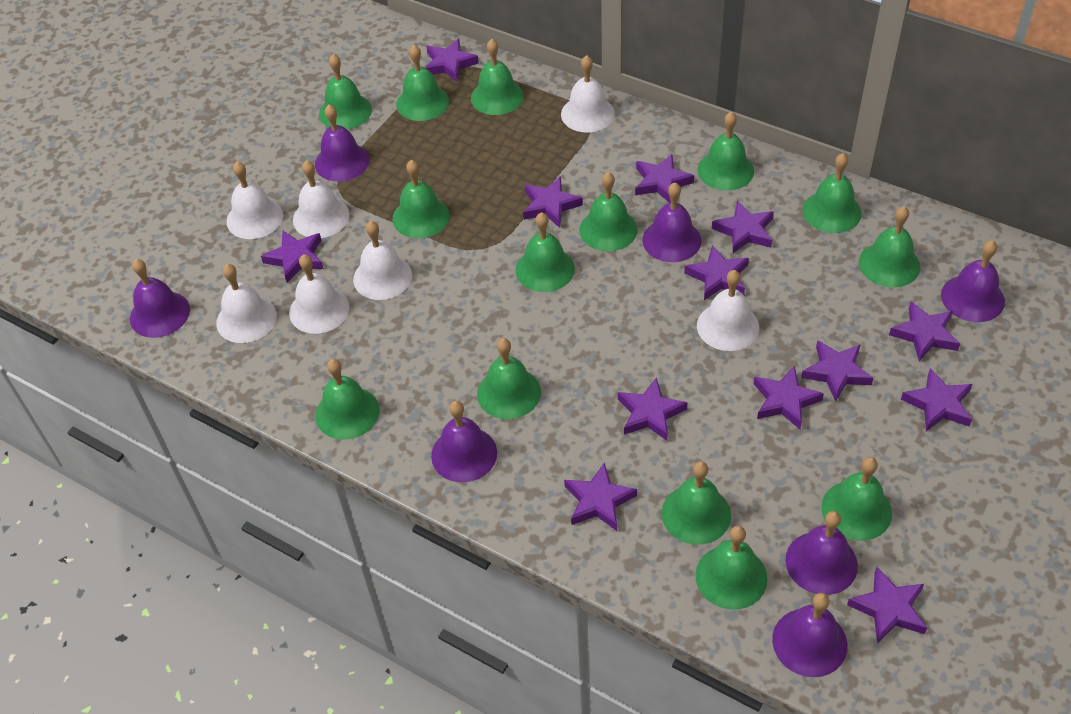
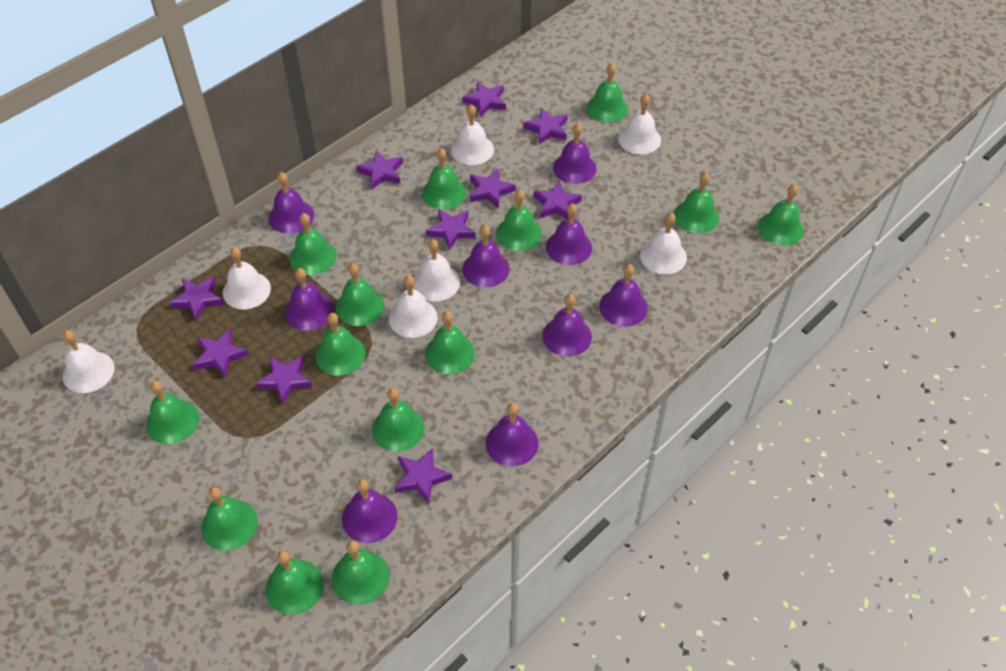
purple bell: [130,259,190,338] [315,104,369,182] [431,401,497,482] [642,183,701,262] [772,593,847,677] [785,511,858,595] [941,240,1005,322] = 7 -> [269,172,314,234] [285,268,334,331] [342,479,397,543] [462,225,509,287] [486,403,538,466] [542,294,592,357] [546,203,592,265] [553,123,597,184] [599,264,648,327] = 9
purple star: [261,231,324,283] [425,39,479,82] [523,176,583,228] [564,462,637,531] [618,377,687,441] [635,154,694,203] [684,245,749,300] [712,200,774,253] [753,366,824,429] [801,340,874,402] [847,567,927,644] [889,302,960,361] [901,368,972,431] = 13 -> [169,276,224,321] [193,329,248,378] [256,356,312,404] [356,151,403,189] [394,448,452,504] [426,209,476,251] [462,81,506,117] [470,168,516,209] [524,108,568,145] [534,181,582,219] = 10

